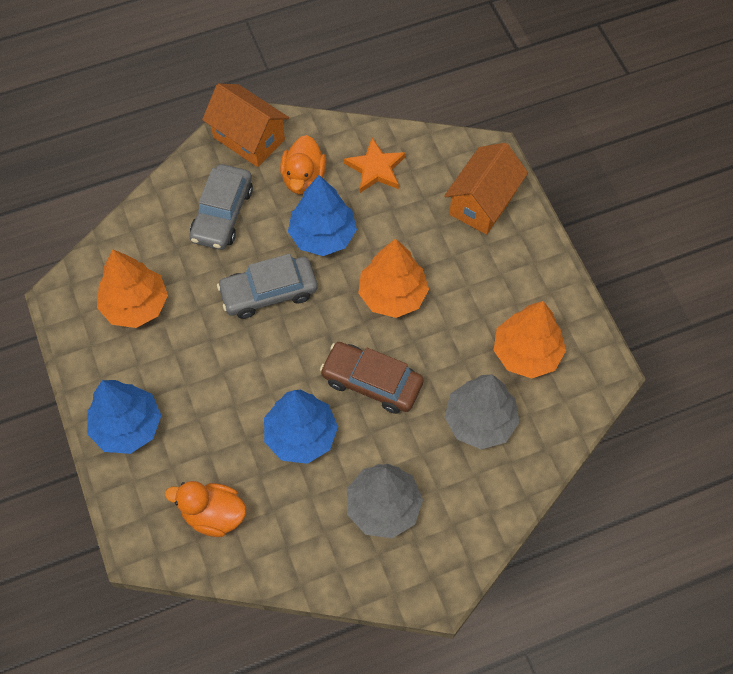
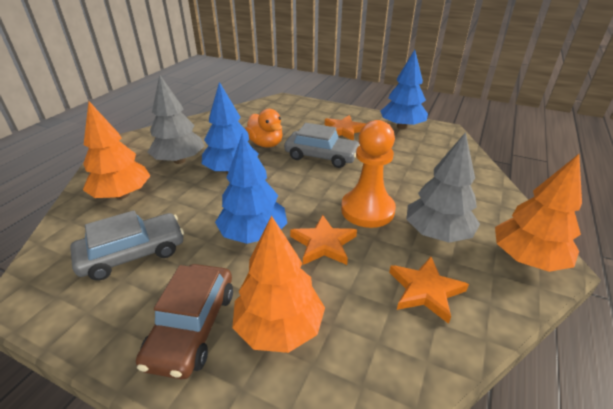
orange duck: [165,481,246,537] [280,135,326,194] = 2 -> [245,109,283,148] = 1
orange house: [202,83,289,167] [444,143,528,235] = 2 -> none = 0
orange pawn: none = 0 -> [341,120,396,228] = 1
orange star: [344,138,406,193] = 1 -> [290,215,357,265] [325,115,366,140] [389,257,469,324] = 3

